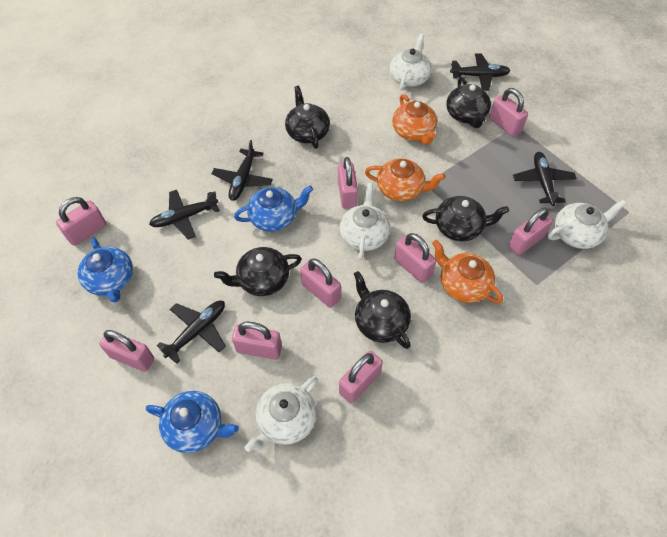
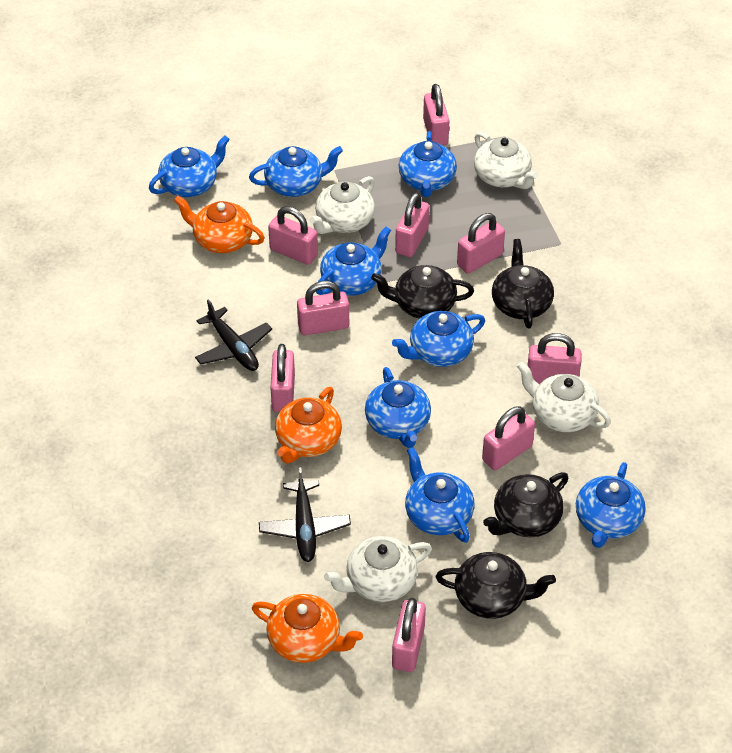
black plane: [149,190,220,239] [157,301,226,364] [211,140,273,201] [450,53,510,91] [513,152,577,206] = 5 -> [195,299,272,371] [259,468,351,562] = 2
black teapot: [214,247,302,296] [285,86,330,149] [354,271,411,349] [422,196,509,241] [446,77,491,128] = 5 -> [371,265,474,319] [436,552,556,619] [483,472,568,537] [492,239,554,328] = 4
blue teapot: [78,237,133,302] [146,391,239,453] [234,186,313,232] = 3 -> [149,135,230,197] [249,146,343,197] [316,227,391,296] [365,367,431,448] [392,311,485,367] [399,131,457,197] [405,447,474,543] [576,462,646,548] = 8

